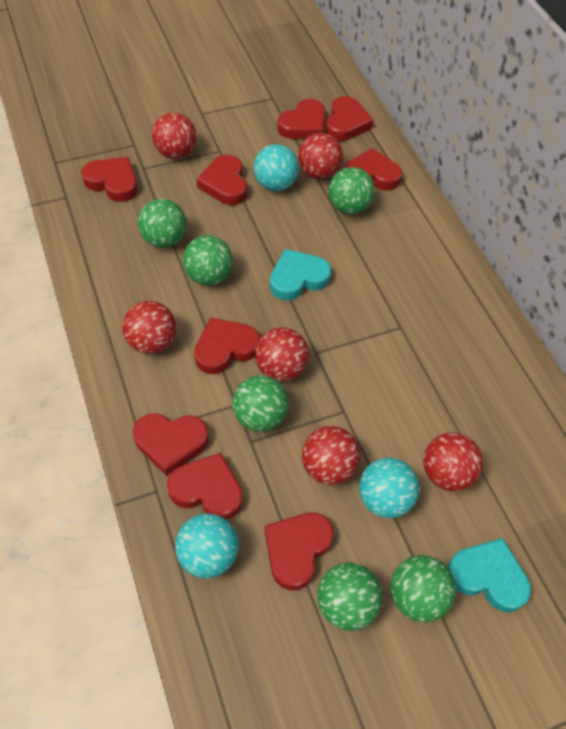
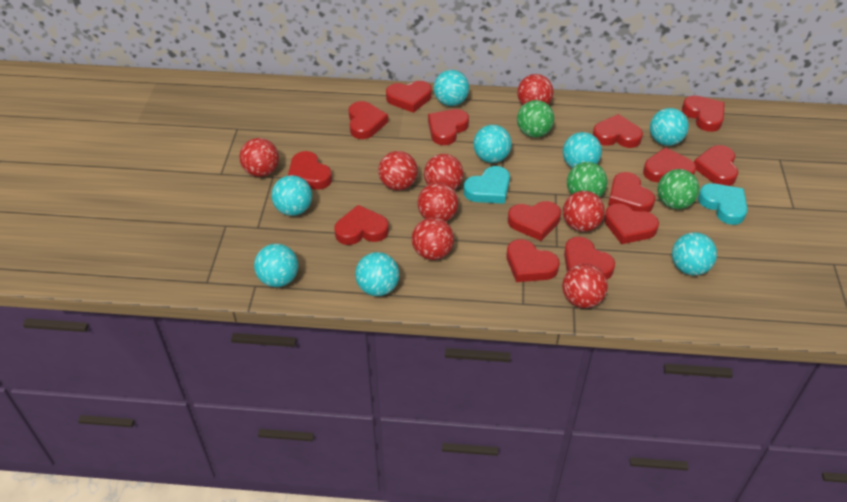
green ball: [138,199,187,248] [183,235,233,286] [232,375,289,432] [317,563,382,631] [328,167,375,214] [390,555,456,622] = 6 -> [517,100,554,138] [567,162,607,198] [657,169,699,209] = 3
red ball: [122,301,176,354] [152,113,197,159] [255,327,309,381] [298,133,343,179] [302,426,360,485] [423,433,483,491] = 6 -> [240,138,279,177] [378,151,418,191] [412,218,454,260] [417,182,458,222] [424,154,463,190] [517,74,553,105] [562,264,608,308] [563,191,605,232] = 8
red heart: [81,157,138,202] [133,413,208,476] [167,452,243,520] [194,317,260,374] [197,155,247,205] [265,512,334,591] [277,99,325,139] [326,96,373,141] [344,148,402,190] = 9 -> [288,151,332,190] [334,205,389,245] [349,101,388,139] [386,81,432,113] [428,109,469,145] [506,239,560,282] [508,201,561,241] [564,237,615,279] [593,114,643,148] [604,203,659,244] [608,172,655,212] [643,147,696,183] [682,96,725,132] [694,145,738,186] = 14
turquoise ball: [175,513,239,578] [253,144,299,191] [359,458,419,518] = 3 -> [254,244,298,287] [271,175,312,216] [355,252,399,296] [434,70,469,106] [473,125,512,163] [563,132,602,168] [650,108,689,146] [672,232,717,275] = 8

